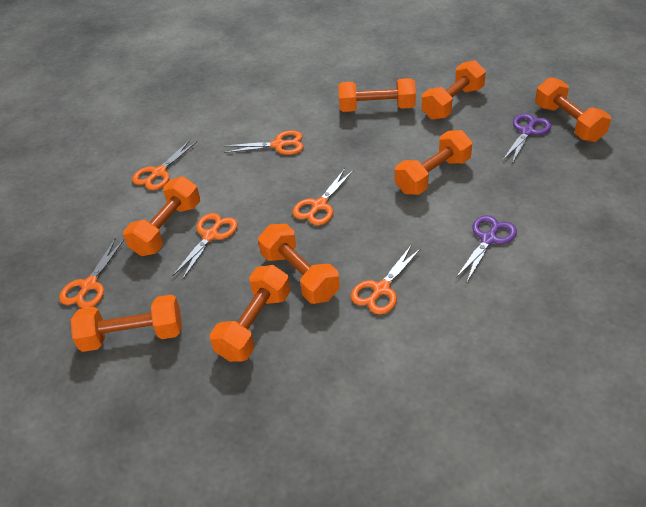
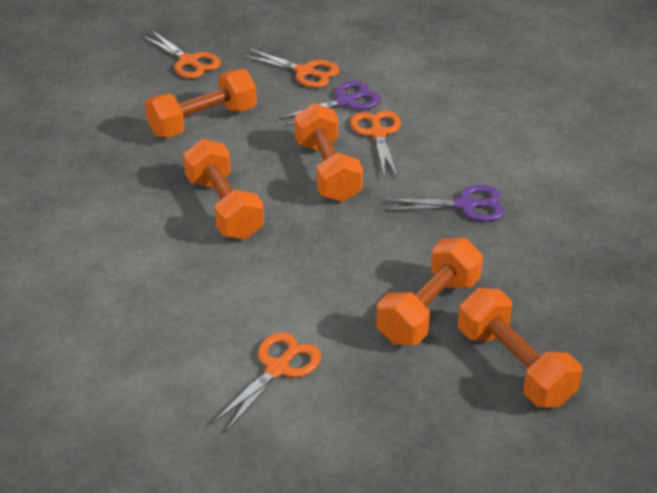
orange dumbbell: [71,295,182,352] [123,176,200,256] [210,265,290,362] [258,224,340,304] [338,78,416,112] [395,130,473,195] [421,60,486,120] [535,77,611,142] = 8 -> [145,69,257,138] [183,139,264,240] [294,103,363,202] [376,238,483,345] [458,288,582,408] = 5
orange scissors: [59,238,125,308] [132,140,197,190] [173,213,238,280] [224,131,304,155] [292,169,353,225] [351,244,421,315] = 6 -> [142,30,221,79] [212,332,321,433] [242,48,340,88] [350,111,401,178] = 4

